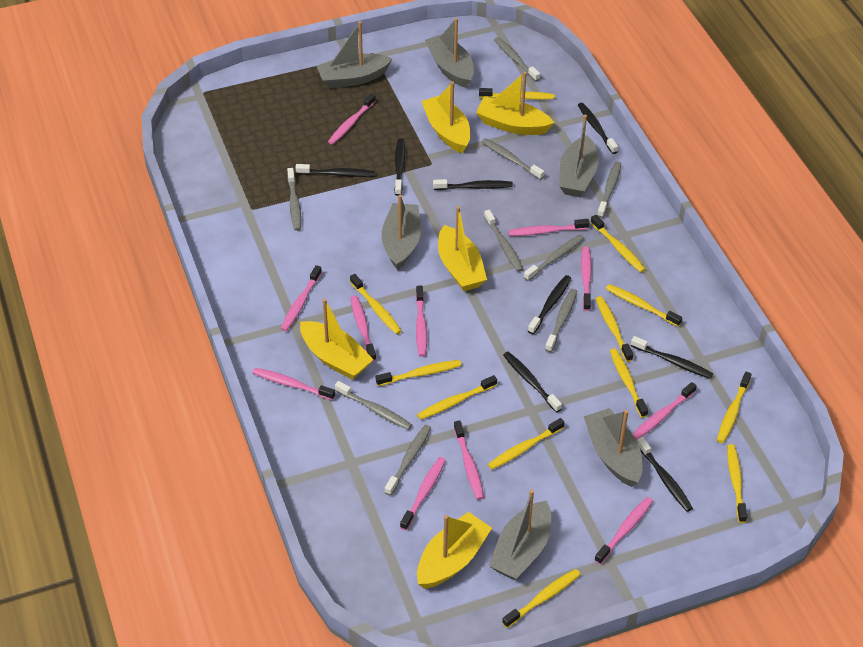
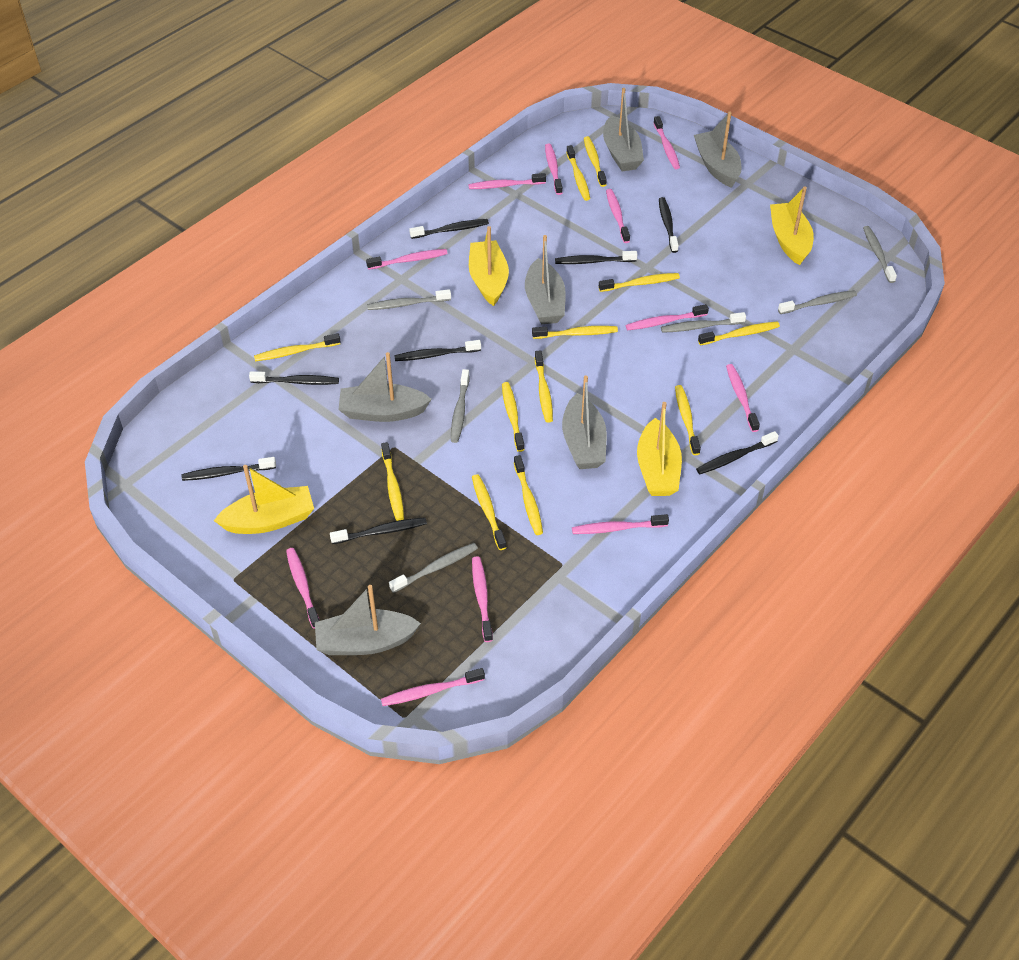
grey toothbrush: [287,168,301,231] [335,381,412,430] [385,425,431,496] [482,138,544,180] [484,210,523,272] [494,37,540,82] [524,234,584,281] [545,289,577,352] [597,161,621,218] = 9 -> [367,289,451,310] [389,543,478,593] [451,369,470,443] [661,312,746,333] [778,290,857,314] [863,226,897,283] = 6
yellow boat: [300,298,374,380] [417,512,492,589] [421,81,470,153] [438,206,487,291] [476,72,554,135] = 5 -> [214,465,314,534] [469,226,509,306] [637,402,682,496] [770,186,814,265] = 4

